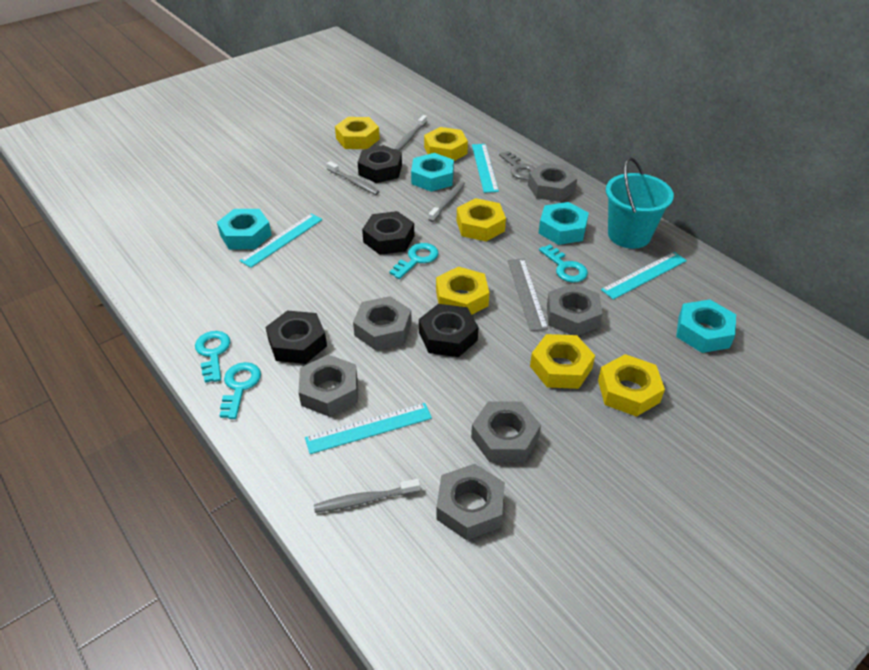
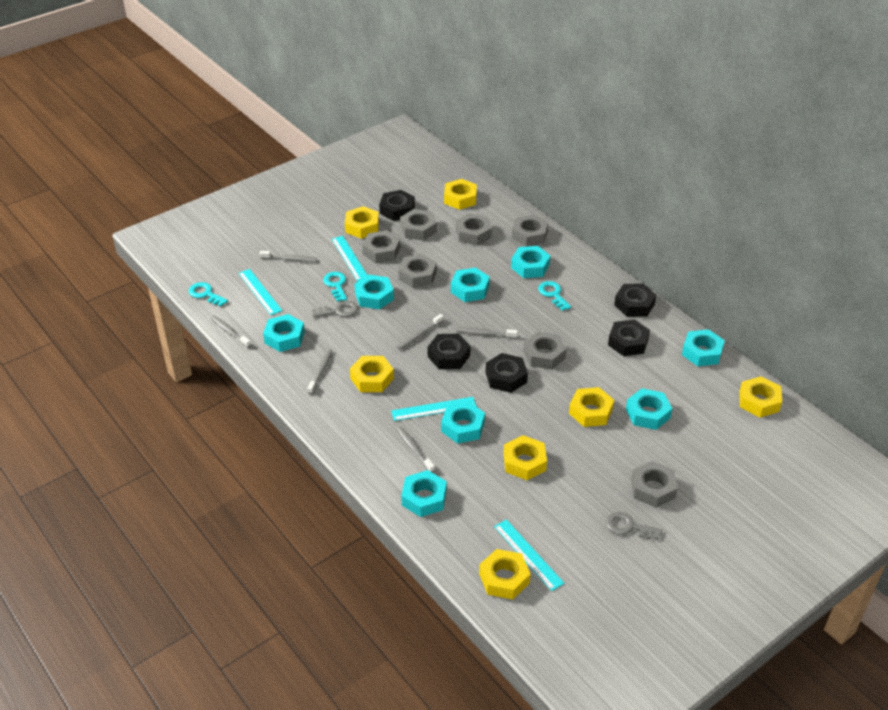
black nut: [265,310,327,364] [358,145,402,183] [362,211,414,255] [419,304,478,357] = 4 -> [379,190,415,221] [428,334,470,369] [485,353,528,393] [608,319,650,356] [614,283,656,317] = 5
grey key: [499,151,535,180] = 1 -> [312,301,358,318] [606,512,662,540] = 2
grey nut: [298,355,358,417] [353,296,412,350] [436,464,505,540] [471,401,541,463] [528,163,577,202] [547,283,602,336] = 6 -> [362,230,400,263] [398,254,437,288] [400,209,437,241] [456,213,492,245] [512,215,548,247] [523,332,566,370] [631,461,678,508] = 7
grey ruler: [508,259,548,331] = 1 -> none = 0
grey toothbrush: [314,479,420,513] [327,161,379,195] [394,115,427,151] [428,181,465,222] = 4 -> [210,315,251,348] [259,251,317,262] [307,349,332,394] [396,426,435,473] [397,314,444,350] [456,327,518,338] = 6
turquoise bucket: [606,157,674,249] = 1 -> none = 0
turquoise key: [195,331,230,383] [219,362,261,419] [389,243,439,279] [539,244,588,283] = 4 -> [189,282,228,307] [323,272,347,302] [538,281,571,311] = 3
turquoise nut: [217,209,272,249] [411,153,454,192] [539,202,589,245] [676,300,736,353] = 4 -> [263,314,305,352] [354,275,394,310] [401,470,447,517] [441,401,485,444] [451,268,490,302] [511,246,551,278] [626,388,672,430] [682,329,725,366] = 8
yellow nut: [335,117,380,149] [424,127,468,161] [436,267,489,315] [457,198,506,242] [530,334,595,389] [598,354,665,417] = 6 -> [345,206,379,239] [350,356,394,392] [444,179,477,210] [479,549,531,600] [503,435,547,480] [569,387,614,427] [739,376,782,418] = 7

